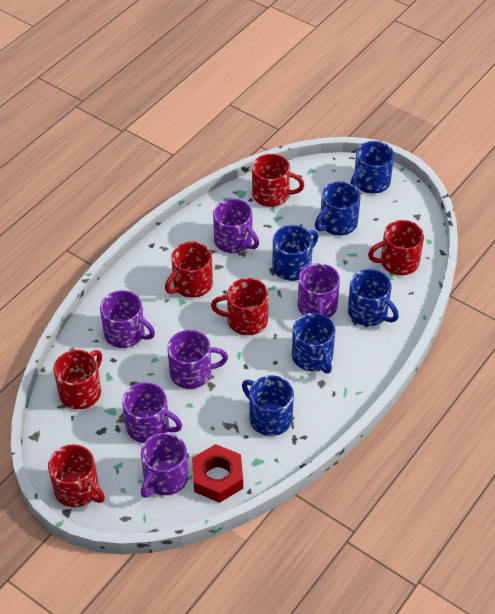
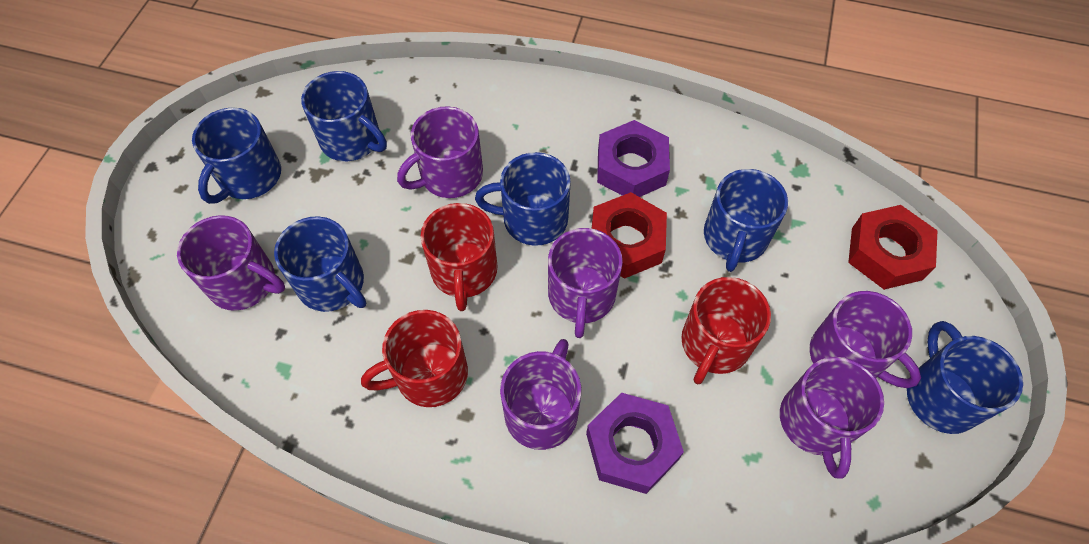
purple nut: none = 0 -> [586,393,684,494] [597,120,670,197] = 2
red mug: [48,444,105,507] [53,350,102,410] [165,241,213,298] [211,278,269,335] [252,154,304,207] [368,220,424,275] = 6 -> [361,310,468,407] [421,203,497,311] [681,277,771,384] = 3
red nut: [192,444,243,503] = 1 -> [592,192,667,279] [848,205,938,290] = 2

